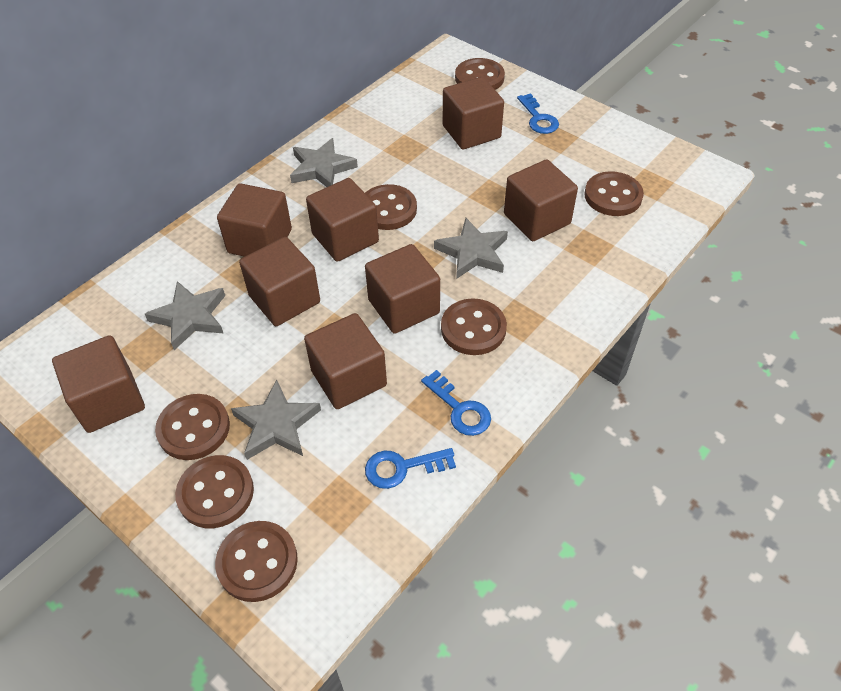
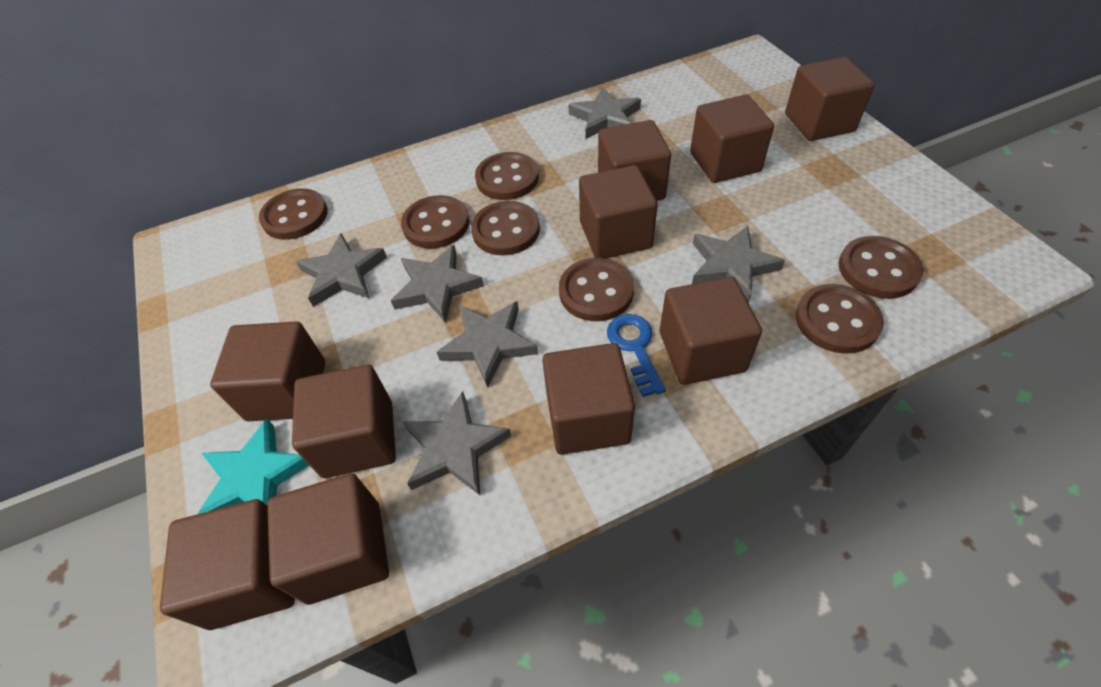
blue key: [365,448,456,489] [421,370,491,436] [517,93,559,134] = 3 -> [607,314,666,397] = 1
brown cube: [52,335,145,433] [217,183,292,257] [239,237,320,326] [304,313,387,409] [306,178,379,262] [365,244,440,334] [442,77,504,149] [504,159,578,241] = 8 -> [160,499,295,630] [210,321,325,421] [267,473,389,605] [292,364,396,478] [542,343,635,454] [579,165,658,259] [598,120,671,201] [660,277,762,385] [690,95,774,183] [785,57,875,141] = 10
grey star: [145,281,225,350] [231,380,321,460] [290,138,358,187] [434,218,508,279] = 4 -> [296,233,387,307] [391,245,484,323] [403,391,511,495] [437,301,538,387] [569,87,641,139] [692,226,785,303] = 6
turquoise star: none = 0 -> [198,419,309,514] = 1

